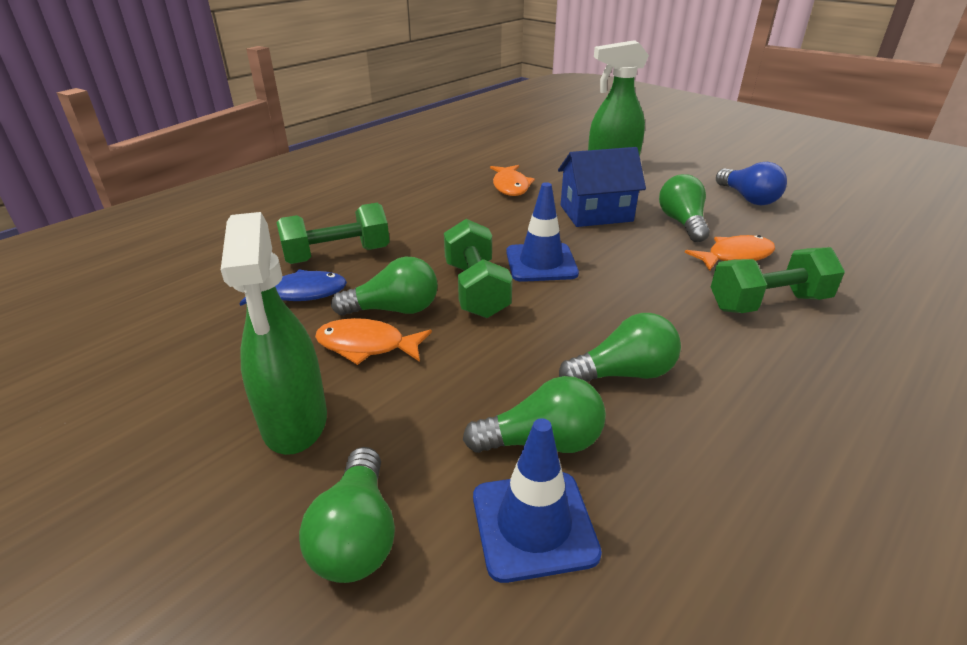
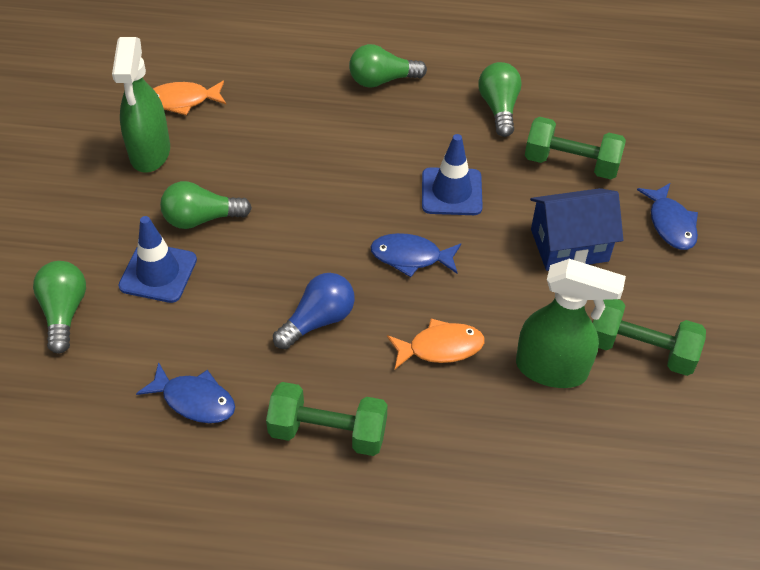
blue fish: [240,269,347,306] = 1 -> [136,362,235,423] [370,233,461,277] [637,183,698,250] = 3
green light bulb: [299,447,395,583] [331,257,438,316] [463,376,606,453] [559,313,681,382] [659,174,710,242] = 5 -> [33,261,86,354] [160,181,252,229] [349,44,427,88] [478,62,522,137] = 4
orange fish: [315,318,432,365] [490,165,535,196] [685,235,775,271] = 3 -> [153,81,226,116] [387,318,485,369] = 2

